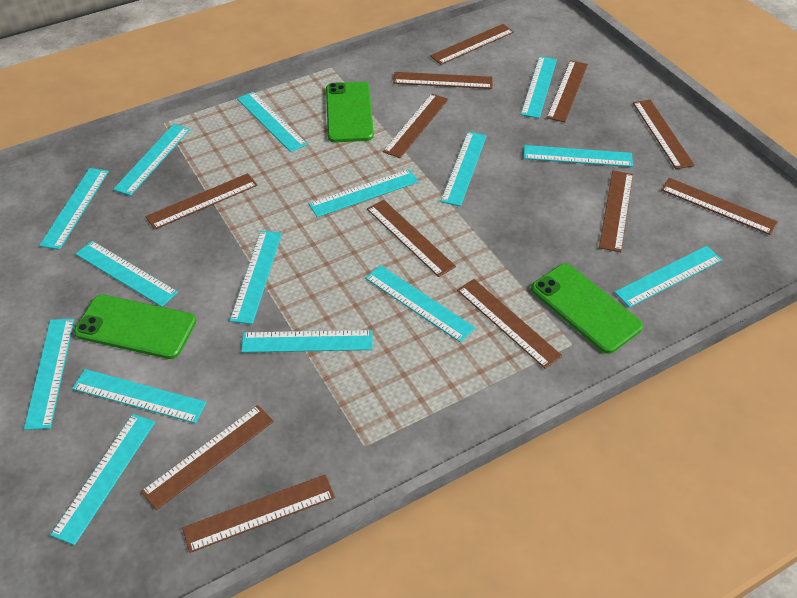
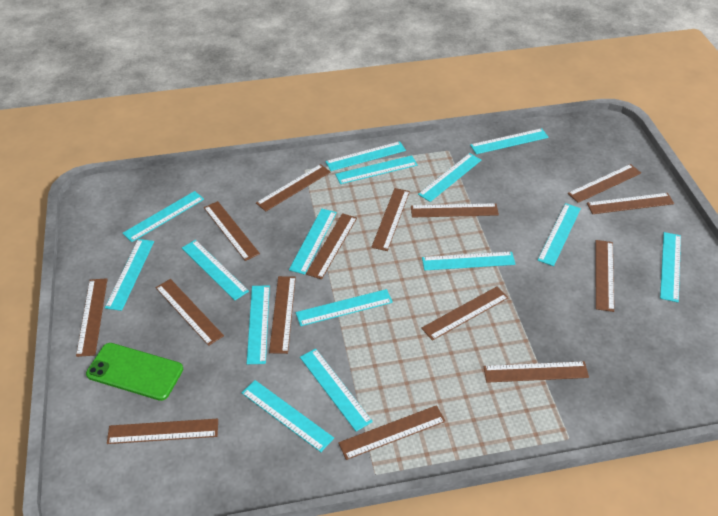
brown ruler: [141,405,274,510] [146,173,258,230] [182,475,335,553] [367,200,456,277] [383,94,448,158] [393,72,493,89] [430,24,514,65] [457,279,562,369] [547,60,588,122] [599,171,633,252] [633,100,695,169] [661,178,778,235] = 12 -> [76,278,107,357] [107,418,218,444] [156,279,224,346] [204,201,260,261] [256,164,330,211] [269,276,296,354] [306,213,357,279] [338,405,446,460] [371,188,410,251] [411,203,499,218] [421,286,509,341] [483,361,589,383] [568,164,641,203] [587,193,674,214] [596,240,614,312] = 15
green phone: [74,295,196,359] [326,82,374,142] [531,264,643,354] = 3 -> [86,343,183,401] = 1

